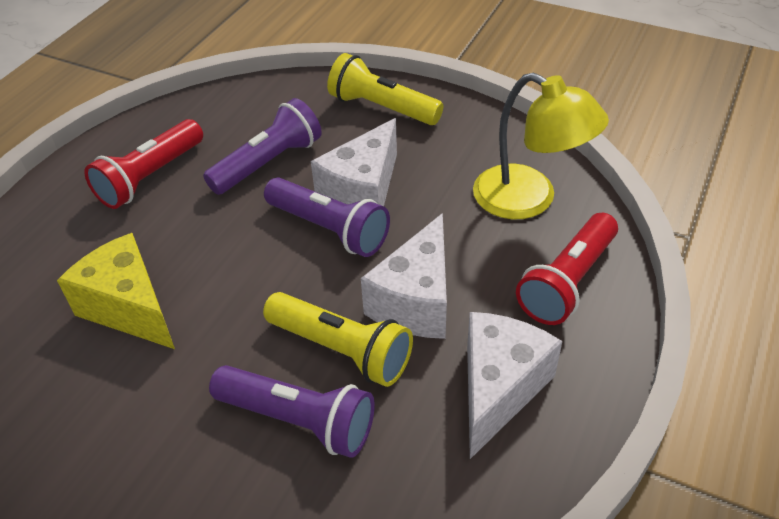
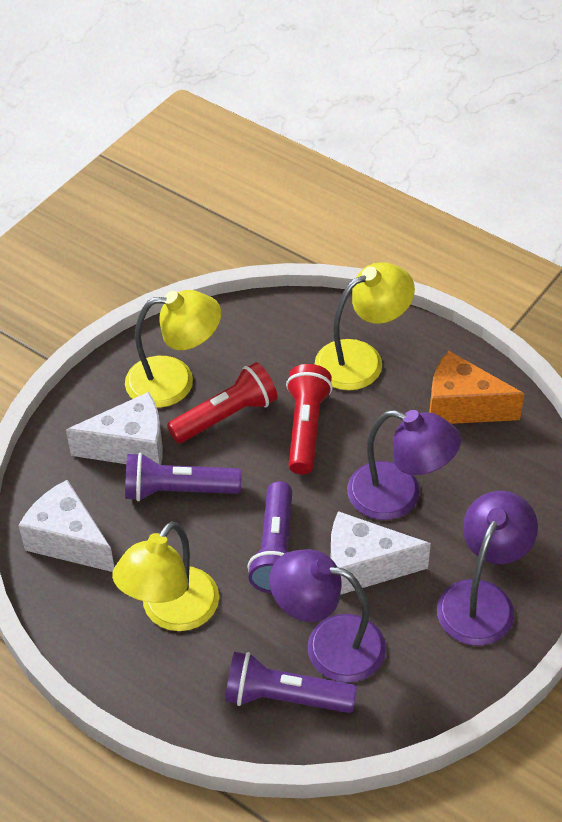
orange cheese: none = 0 -> [429,351,524,424] = 1
purple lamp: none = 0 -> [269,549,386,683] [347,410,461,520] [437,491,538,646] = 3
yellow cheese: [57,233,175,349] = 1 -> none = 0
yellow flashlight: [263,292,413,387] [327,53,443,125] = 2 -> none = 0
yellow lamp: [473,72,609,219] = 1 -> [112,521,219,631] [125,290,221,408] [315,262,415,390] = 3

